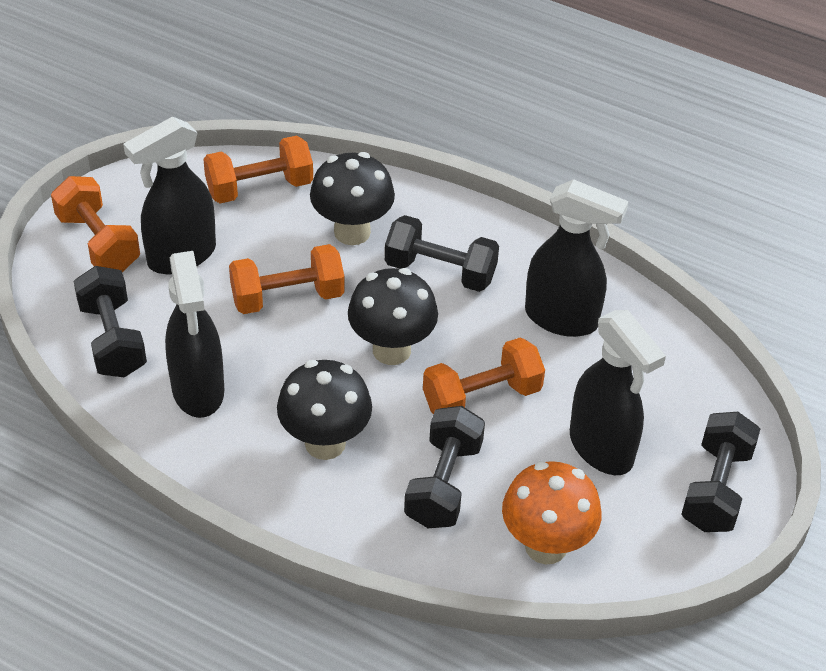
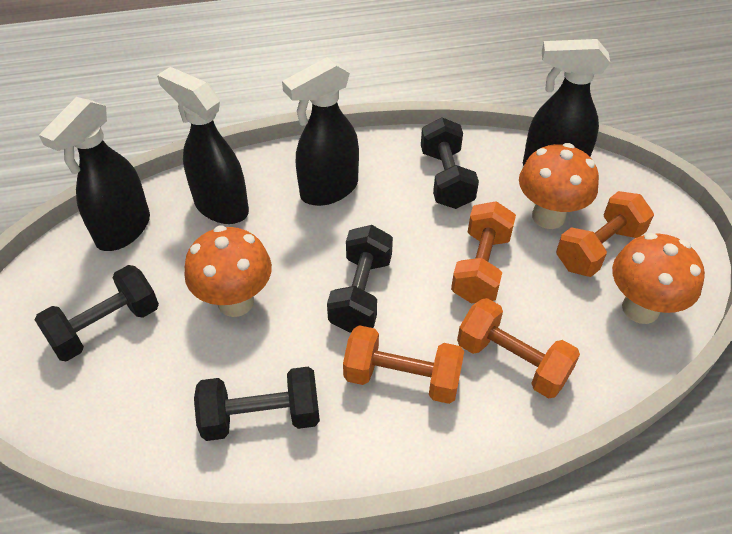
black mushroom: [277,360,372,460] [310,152,395,245] [348,268,438,365] = 3 -> none = 0
orange mushroom: [502,461,602,565] = 1 -> [184,225,272,317] [519,143,599,229] [612,233,705,324] = 3

